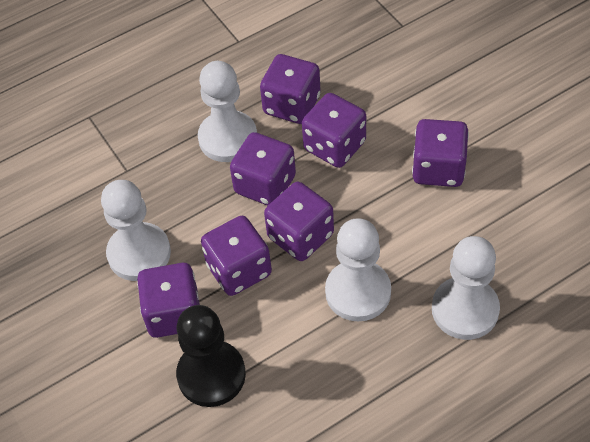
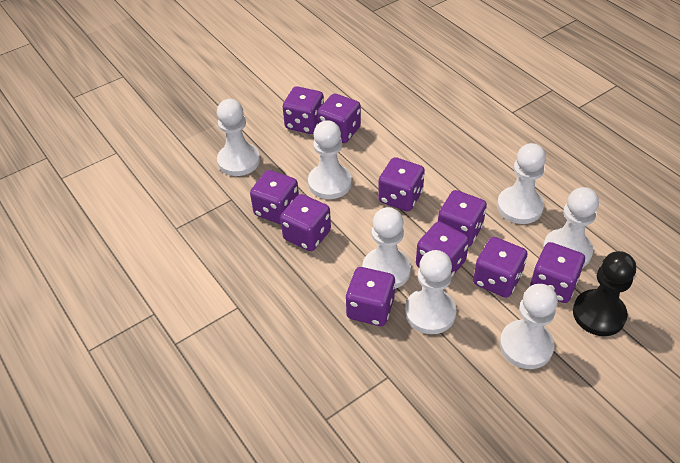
purple dice: [137,263,200,338] [201,216,272,296] [230,132,296,206] [260,54,321,124] [264,182,334,261] [302,93,366,168] [412,119,469,187] = 7 -> [250,170,299,224] [280,194,331,251] [283,86,324,134] [317,93,361,143] [346,267,395,326] [378,157,425,211] [416,221,469,277] [438,190,487,247] [473,237,527,298] [530,242,585,303] = 10
white pawn: [101,180,171,281] [198,61,257,162] [325,218,391,322] [432,236,500,340] = 4 -> [217,99,260,176] [308,120,352,199] [362,207,411,289] [405,250,457,334] [497,143,546,224] [499,284,558,369] [543,187,599,267] = 7

